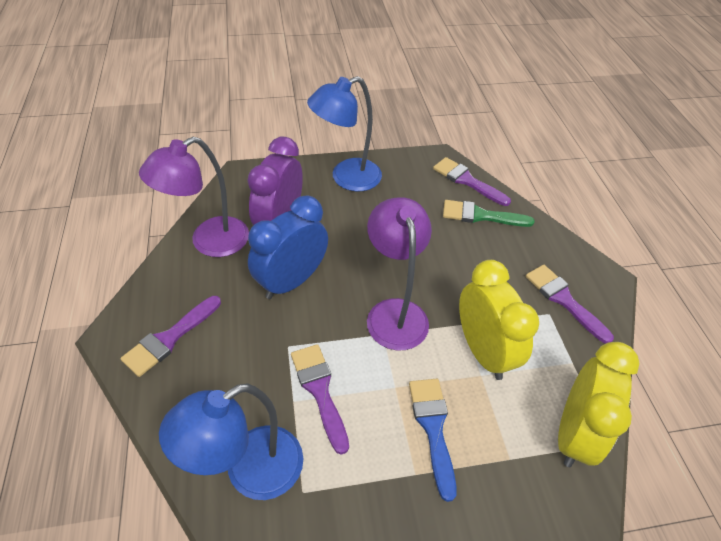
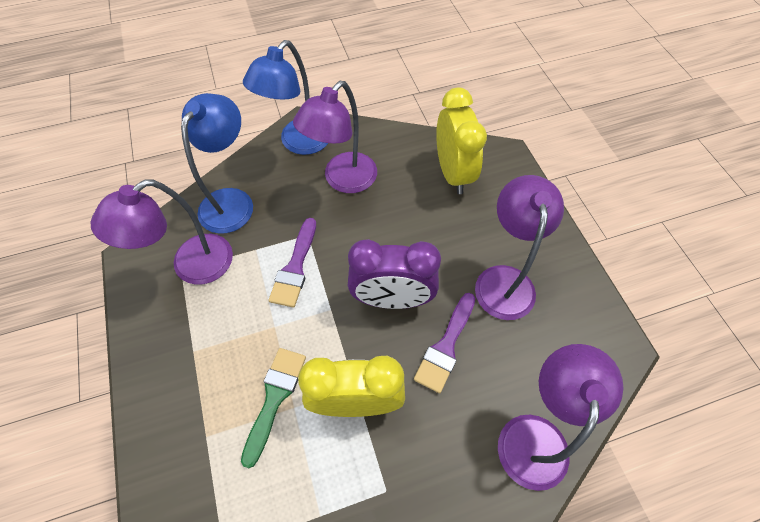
blue brush: [409,379,457,502] = 1 -> none = 0
blue clock: [248,195,328,299] = 1 -> none = 0
purple brush: [120,296,221,377] [291,344,349,455] [433,157,511,206] [526,265,614,344] = 4 -> [268,218,316,307] [414,293,475,393] = 2
purple lamp: [139,137,249,257] [367,197,432,350] = 2 -> [91,179,233,285] [293,81,377,193] [475,175,564,320] [498,344,623,491] = 4

